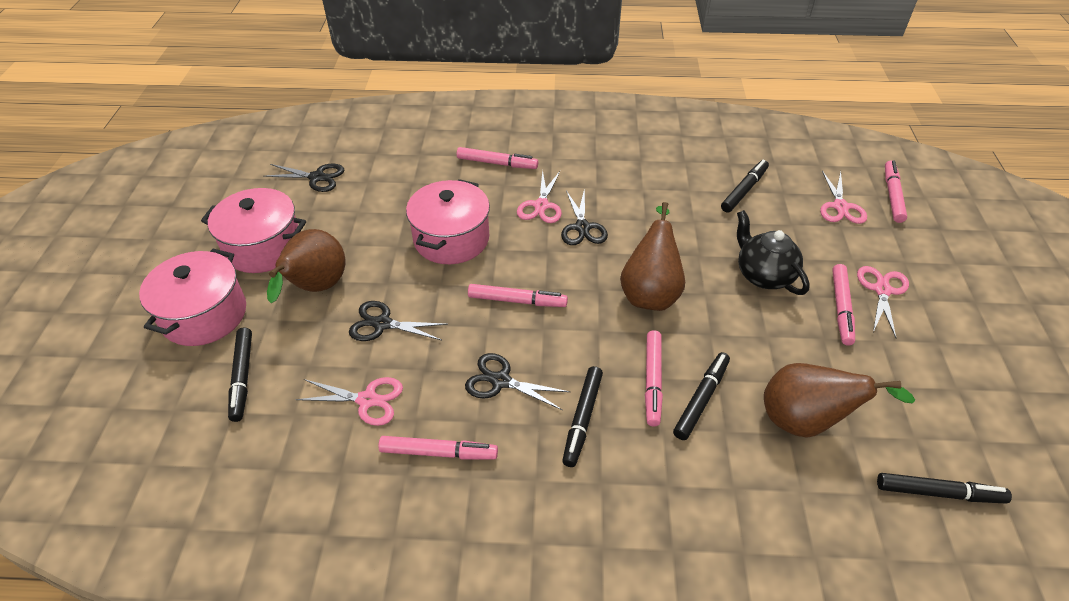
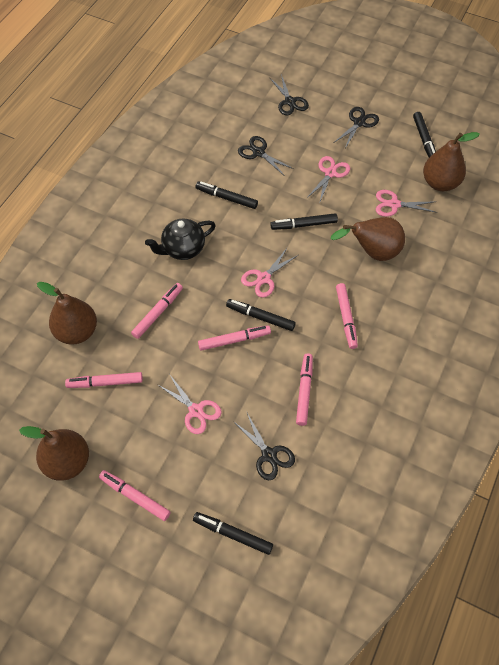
brown pear: [267,229,345,303] [620,202,685,311] [764,363,915,438] = 3 -> [19,426,89,481] [37,282,97,345] [330,217,405,261] [423,132,480,191] = 4
pink pot: [139,249,246,346] [201,188,306,273] [406,179,490,264] = 3 -> none = 0

